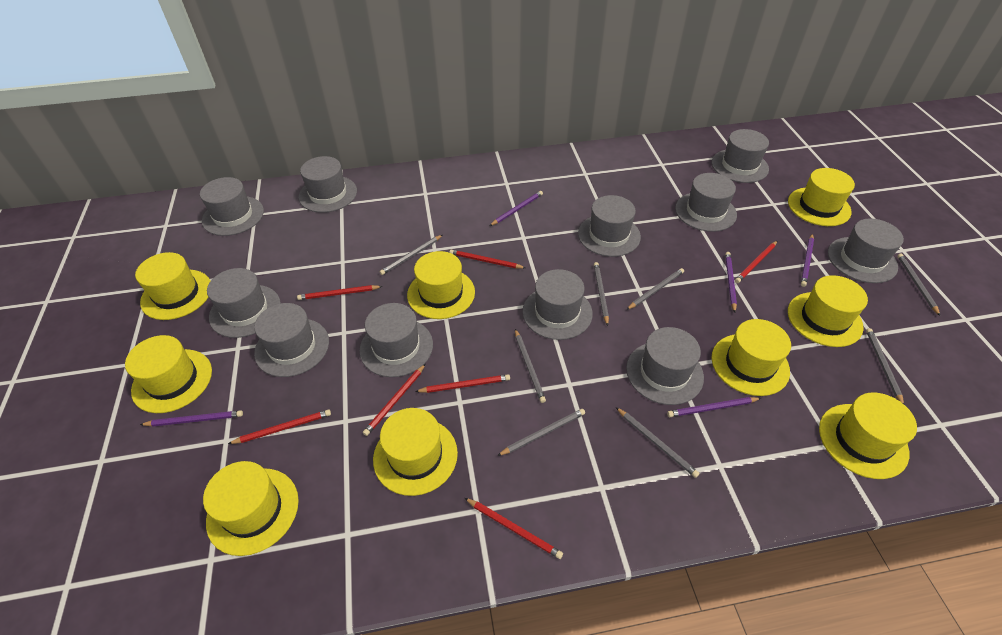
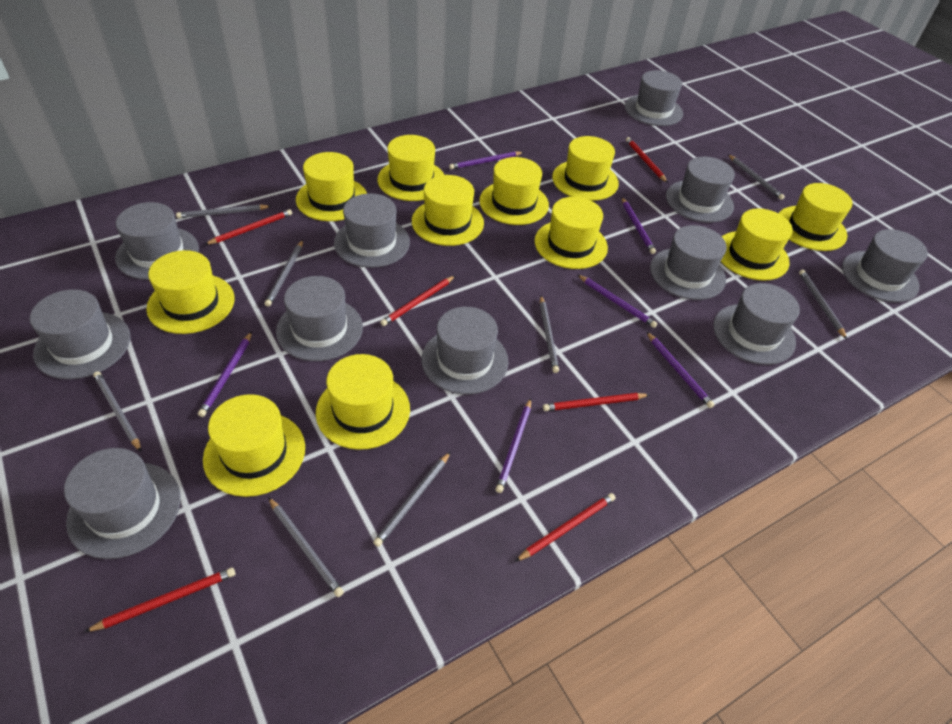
purple pencil: [140,410,243,427] [490,191,543,226] [667,397,761,417] [725,252,737,312] [801,234,814,287] = 5 -> [198,332,252,417] [449,152,524,169] [495,398,531,493] [577,274,657,328] [622,198,656,254] [647,332,715,408] = 6
red pencil: [228,409,331,444] [297,285,383,300] [363,364,425,436] [415,374,510,393] [449,250,525,269] [465,498,563,559] [735,241,777,283] = 7 -> [85,567,235,632] [204,209,292,245] [380,276,455,326] [515,493,615,562] [543,393,649,411] [626,137,668,183] = 6
yellow hat: [125,335,212,413] [135,252,210,320] [203,461,299,556] [373,408,458,496] [407,251,475,319] [711,319,791,396] [788,168,855,226] [788,275,868,347] [819,392,917,479] = 9 -> [146,250,235,334] [203,394,305,497] [296,152,367,221] [316,354,410,450] [377,135,444,201] [412,175,484,246] [479,157,549,225] [534,197,608,269] [552,136,619,201] [721,208,793,281] [779,183,853,251] = 11

